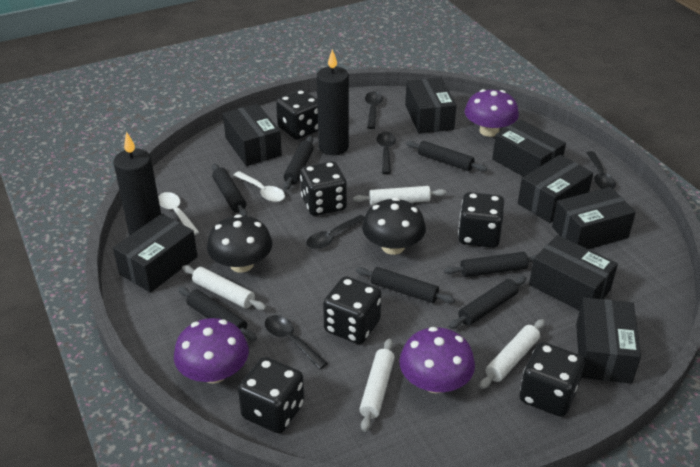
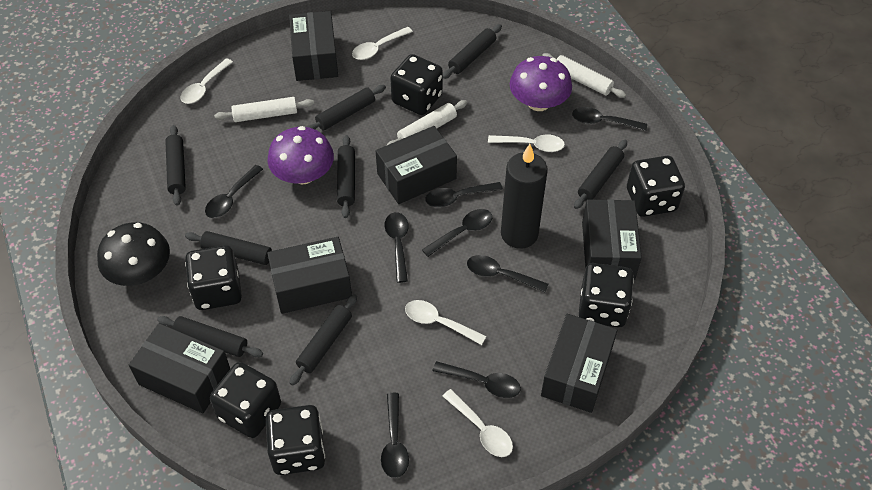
black box: [113,213,198,293] [223,104,282,166] [405,77,456,134] [492,120,566,177] [518,155,593,223] [529,235,618,311] [552,187,636,249] [576,297,641,384] = 8 -> [129,323,230,414] [267,237,352,314] [289,11,338,81] [376,126,457,204] [541,314,618,413] [582,199,642,280] = 6
black candle: [113,132,161,236] [317,49,349,155] = 2 -> [501,144,548,249] = 1
black mushroom: [207,214,272,273] [362,198,426,255] = 2 -> [97,222,170,286] = 1
black rolling pin: [178,287,257,341] [212,163,247,216] [284,136,314,190] [356,267,455,303] [406,141,487,172] [444,252,536,277] [449,276,526,329] = 7 -> [157,316,263,357] [165,125,186,206] [185,231,272,265] [290,294,357,386] [307,85,386,131] [337,135,355,218] [443,24,502,79] [574,140,627,209] = 8
black spoon: [265,315,328,369] [306,215,365,249] [365,91,383,129] [377,132,396,174] [586,151,616,189] = 5 -> [205,165,263,218] [381,393,409,478] [384,212,409,283] [422,209,492,257] [425,182,503,207] [433,361,521,398] [467,255,548,292] [572,107,647,131] = 8
purple mushroom: [174,318,249,383] [399,327,475,393] [465,89,519,137] = 3 -> [267,126,334,184] [510,56,572,111] = 2
white rolling pin: [182,265,266,310] [353,186,447,206] [359,338,395,432] [480,319,545,389] = 4 -> [214,97,314,122] [386,100,467,146] [542,53,626,98] = 3
white spoon: [158,192,199,235] [233,171,285,202] = 2 -> [180,58,233,104] [352,27,413,60] [405,300,486,345] [443,389,513,457] [488,134,565,152] = 5

